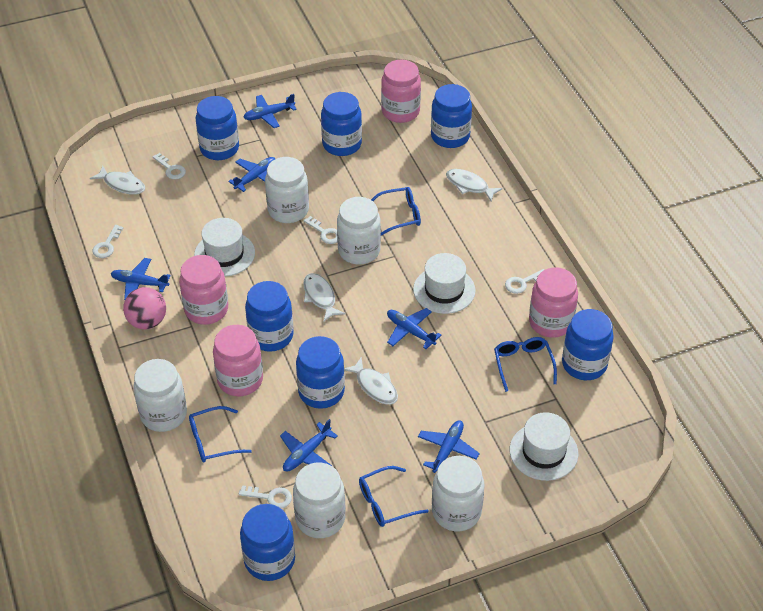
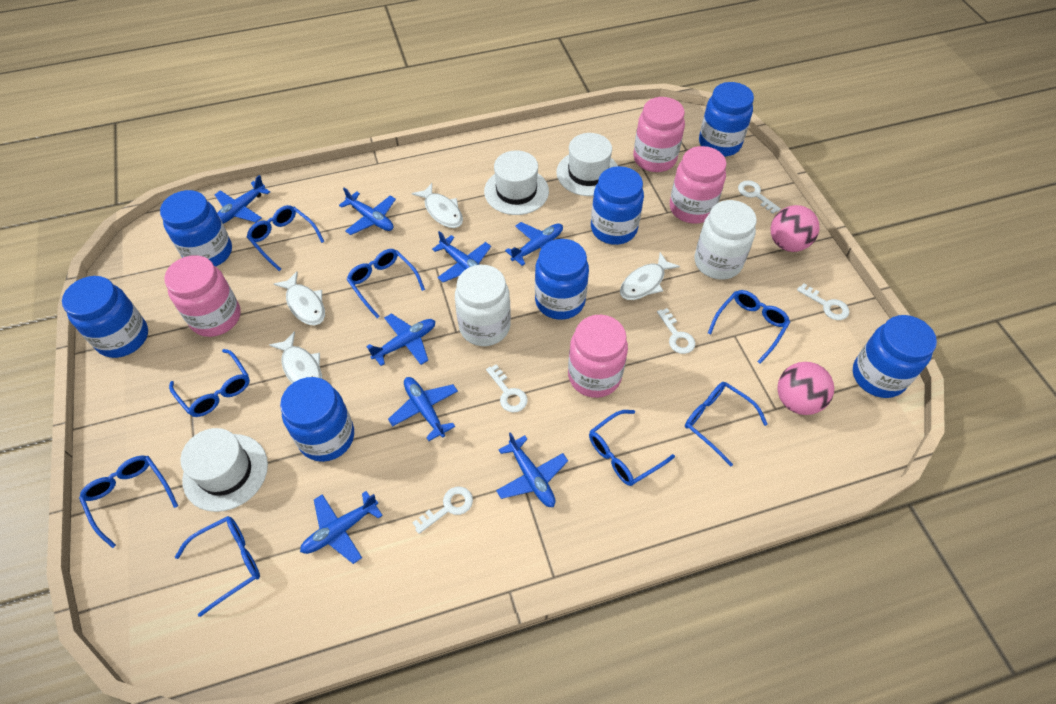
blue glasses: [189,406,252,462] [359,466,429,527] [371,187,421,236] [494,337,557,392] = 4 -> [79,456,178,548] [169,349,250,417] [175,516,260,617] [247,205,325,271] [346,249,425,318] [589,410,675,486] [685,382,768,467] [708,290,790,364] = 8
blue plane: [111,258,171,300] [228,157,275,192] [243,94,297,128] [280,419,338,472] [387,308,442,349] [418,420,480,473] = 6 -> [215,175,270,224] [300,491,383,564] [339,187,396,235] [366,313,435,366] [388,377,458,441] [432,231,491,282] [496,432,568,507] [505,222,563,266] = 8
pink ball: [123,287,166,329] = 1 -> [771,205,819,252] [777,362,834,415] = 2
white jar: [133,359,187,432] [265,157,309,223] [293,463,346,538] [337,197,381,265] [432,456,485,531] = 5 -> [455,265,511,346] [695,200,757,280] = 2

